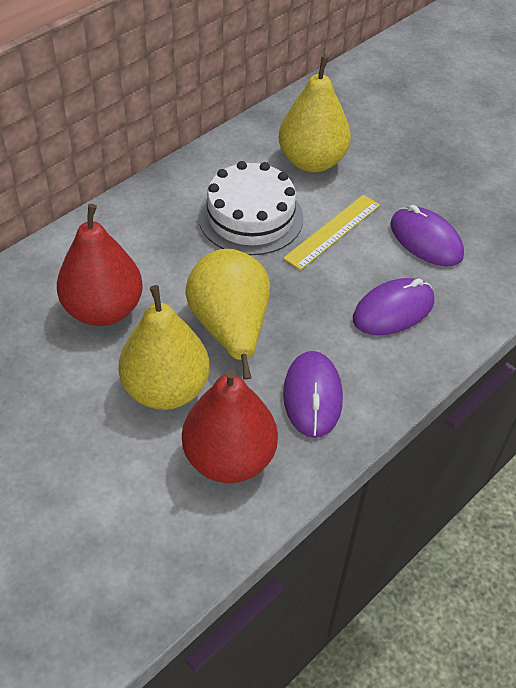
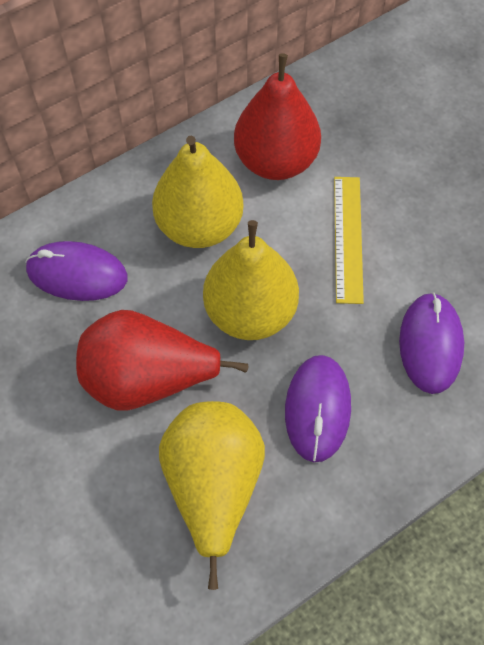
white cake: [198,161,303,255] = 1 -> none = 0

